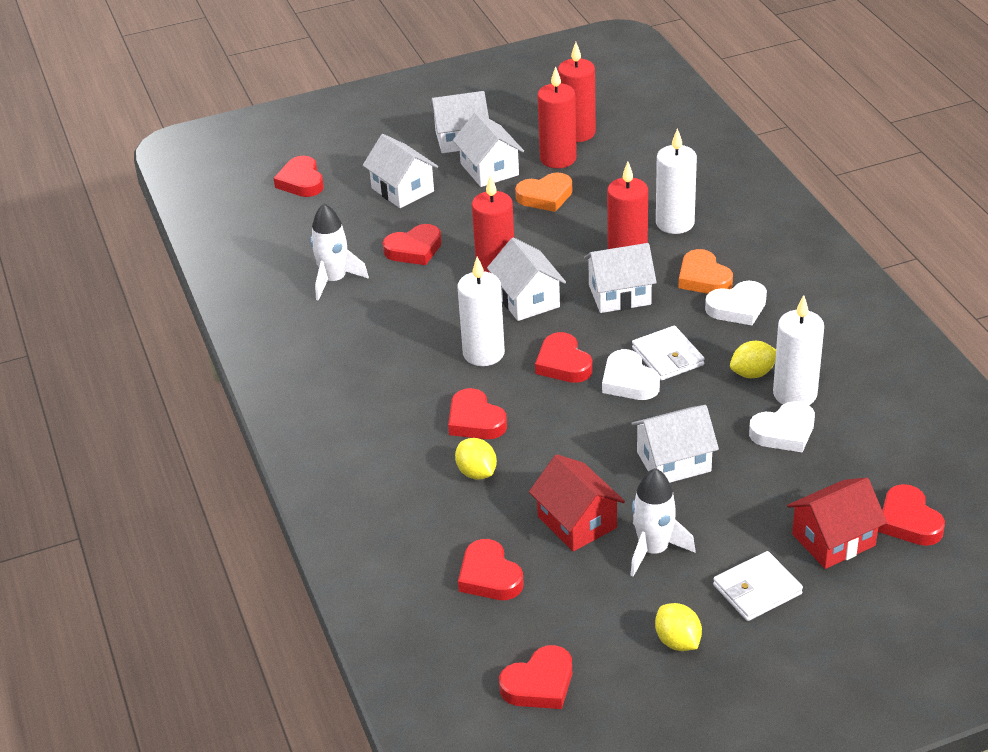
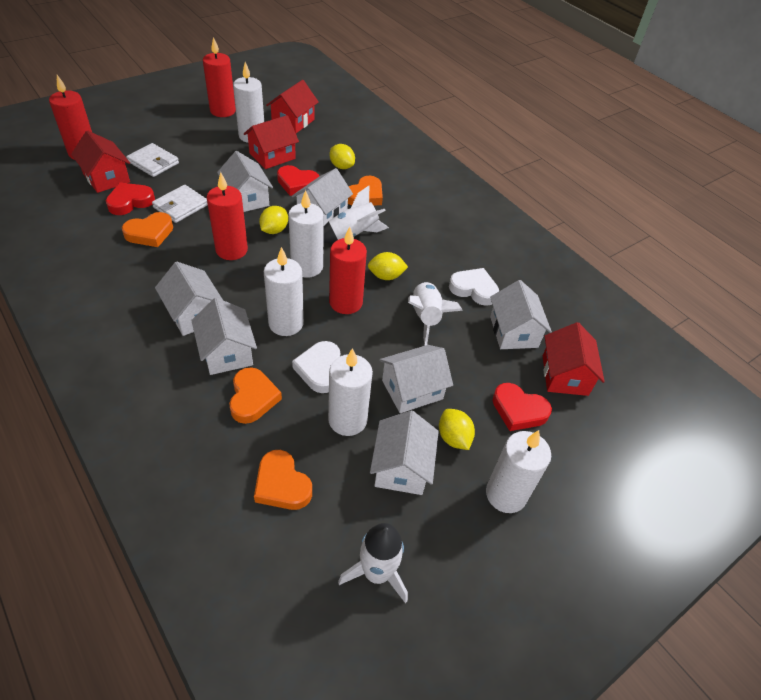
orange heart: [515,172,572,212] [679,249,733,294] = 2 -> [122,212,173,247] [229,367,282,424] [254,450,312,510] [348,176,383,206] = 4
red heart: [273,156,324,197] [383,224,442,265] [448,388,507,439] [458,539,524,600] [499,645,572,709] [535,332,593,383] [878,484,945,546] = 7 -> [106,183,155,215] [277,165,319,196] [492,383,552,431] = 3
red house: [529,454,625,552] [787,478,887,569] = 2 -> [71,130,130,193] [244,115,299,169] [266,80,319,133] [543,322,605,396] = 4
white candle: [457,257,505,366] [656,128,697,234] [773,295,824,405] = 3 -> [233,62,264,143] [264,247,304,336] [288,190,324,278] [328,348,373,436] [486,430,551,513] = 5
white heart: [602,349,660,400] [705,281,767,325] [749,401,815,453] = 3 -> [292,341,340,393] [449,268,499,306] = 2
white house: [363,134,438,208] [430,91,489,153] [453,112,524,187] [487,237,566,321] [584,243,657,313] [631,405,719,483] = 6 -> [155,262,223,336] [191,298,257,375] [217,151,273,212] [292,168,353,225] [370,410,439,495] [379,345,453,413] [490,280,552,349] = 7
white rocket: [310,203,369,301] [630,468,695,577] = 2 -> [323,186,389,243] [338,523,408,603] [408,282,463,346] = 3
yellow lemon: [455,438,497,480] [655,603,702,651] [730,341,776,378] = 3 -> [259,206,288,234] [329,144,355,169] [368,252,408,280] [439,409,475,450] = 4

